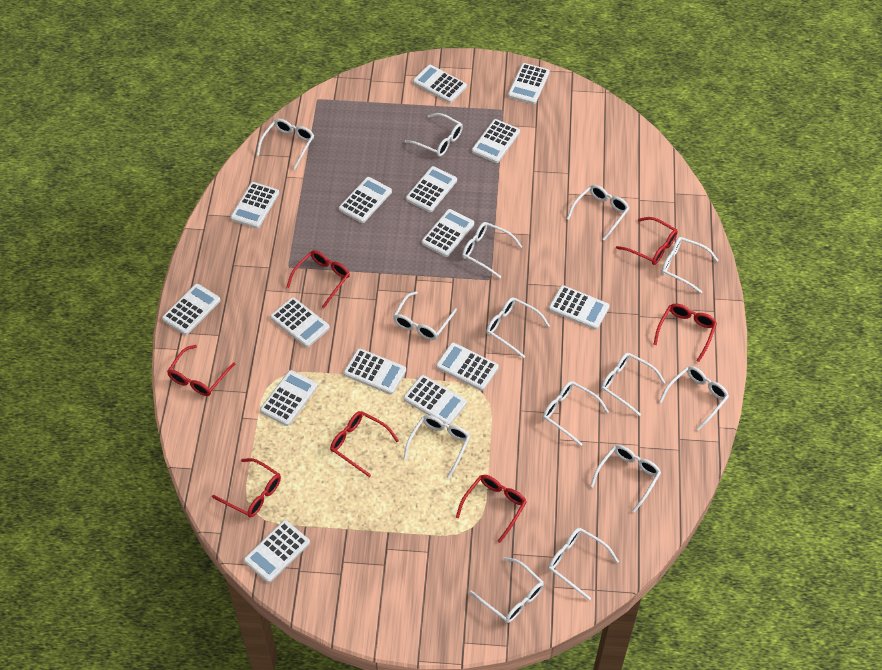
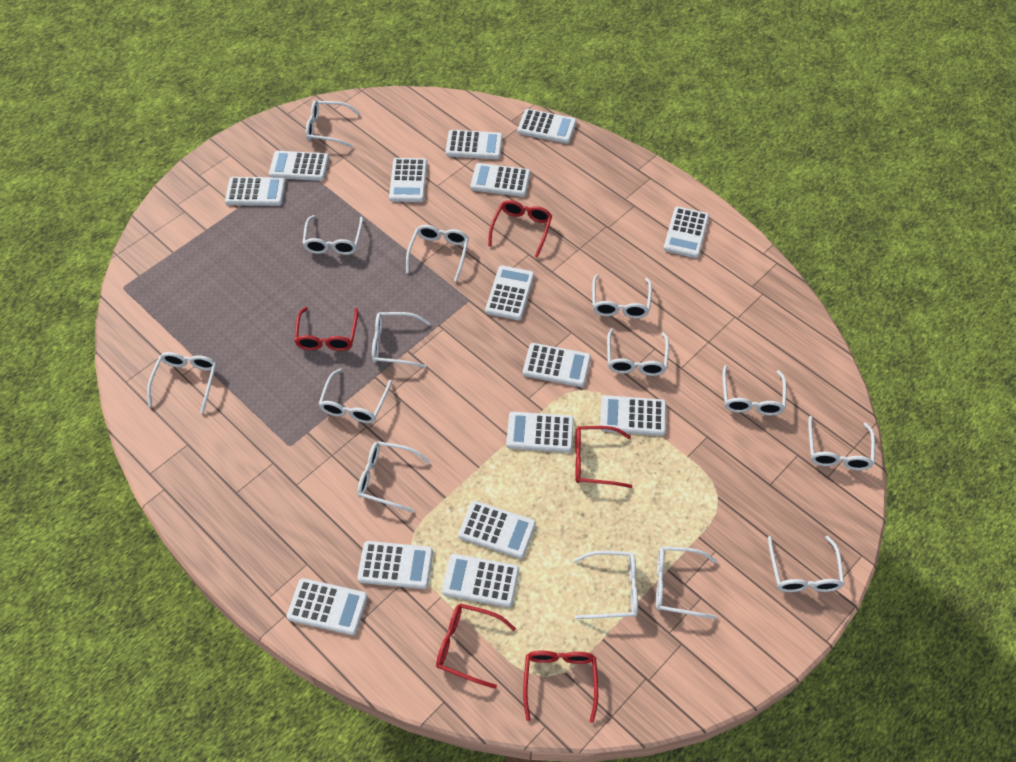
red glasses: [167,345,235,396] [212,458,281,518] [287,250,350,309] [330,411,399,477] [456,475,527,543] [616,217,678,265] [653,303,717,362] = 7 -> [294,307,358,351] [436,603,516,689] [488,200,552,258] [523,651,598,723] [575,426,633,488] = 5

